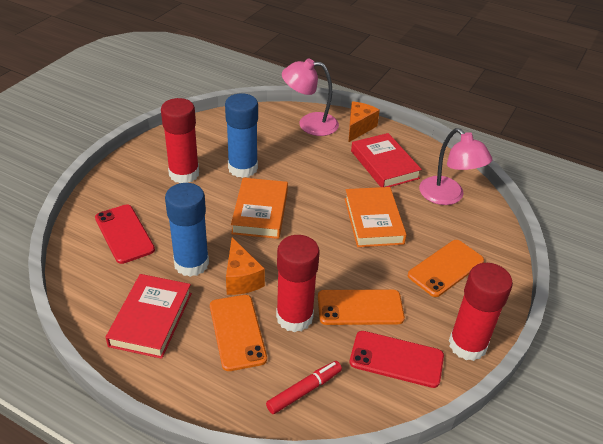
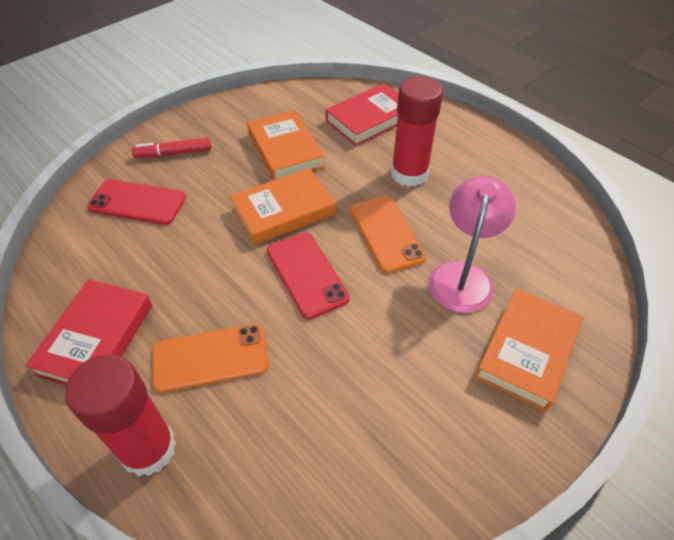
blue glue stick: [165,183,209,277] [225,93,258,178] = 2 -> none = 0
orange book: [231,178,288,239] [345,187,407,247] = 2 -> [230,168,336,245] [247,110,325,180] [475,288,583,411] = 3
orange cheese: [226,237,265,295] [348,101,380,143] = 2 -> none = 0
orange phone: [210,295,267,371] [318,289,405,325] [408,240,484,297] = 3 -> [152,324,269,393] [350,196,427,273] = 2
pink lamp: [282,59,339,136] [419,128,492,205] = 2 -> [429,176,516,313] = 1
red glue stick: [161,98,199,183] [276,235,320,332] [449,263,513,361] = 3 -> [65,354,176,476] [391,76,443,187] = 2

